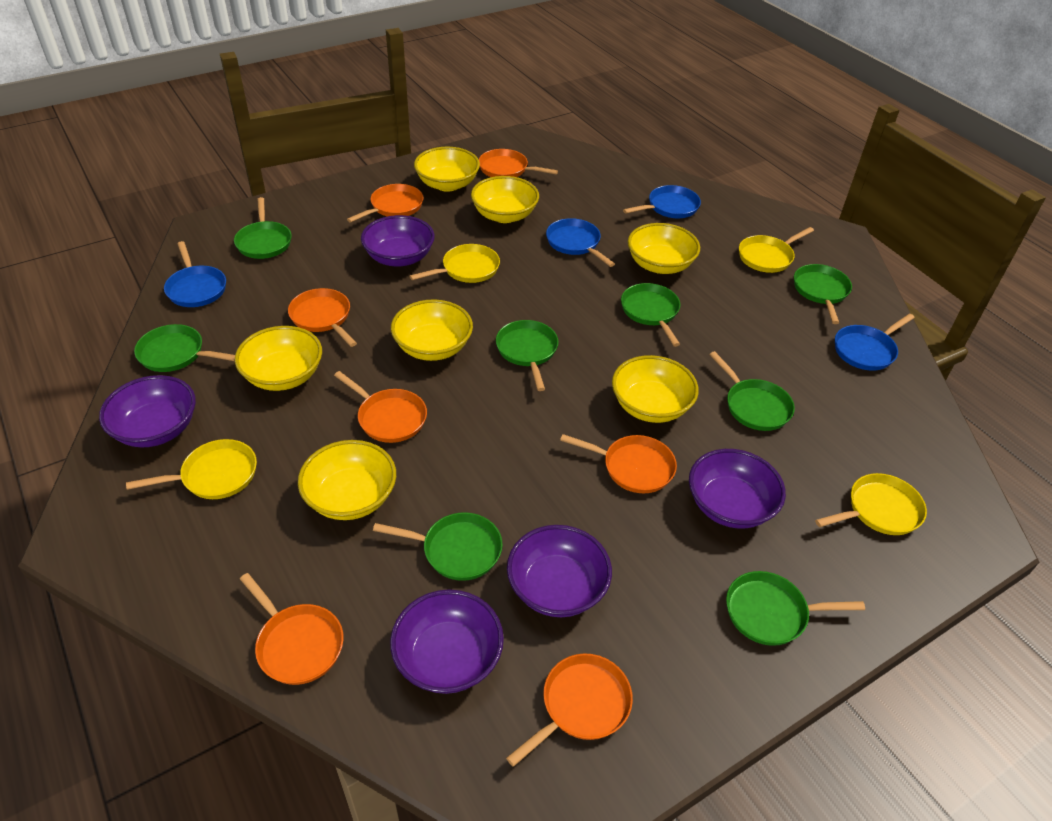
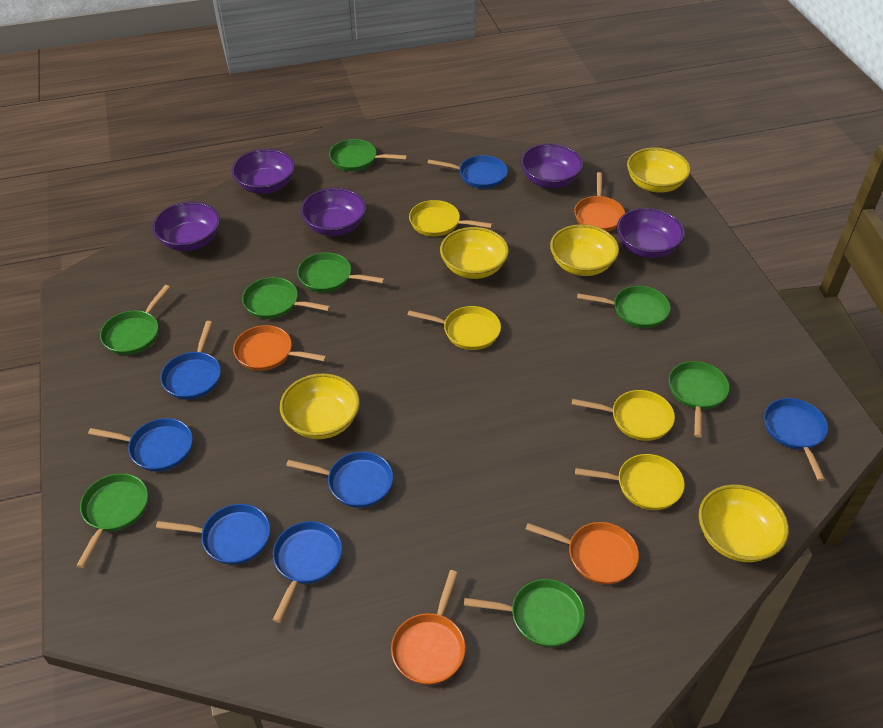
blue pan: [164,241,226,307] [546,218,615,267] [623,185,701,218] [835,314,914,371] = 4 -> [88,418,193,471] [156,504,270,565] [160,321,221,400] [273,521,342,623] [286,452,393,508] [427,155,508,189] [764,398,828,481] = 7
orange pan: [240,573,343,685] [288,288,357,347] [334,371,427,443] [347,184,423,223] [479,149,558,177] [506,653,633,767] [560,434,677,493] = 7 -> [233,325,327,371] [391,570,465,685] [525,522,639,584] [574,172,625,232] = 4
yellow bowl: [235,326,322,391] [298,440,396,520] [391,300,473,361] [414,147,480,192] [471,176,539,223] [612,355,699,423] [628,223,700,274] = 7 -> [280,373,360,439] [440,227,509,279] [550,224,619,276] [627,148,691,193] [699,485,789,562] = 5

